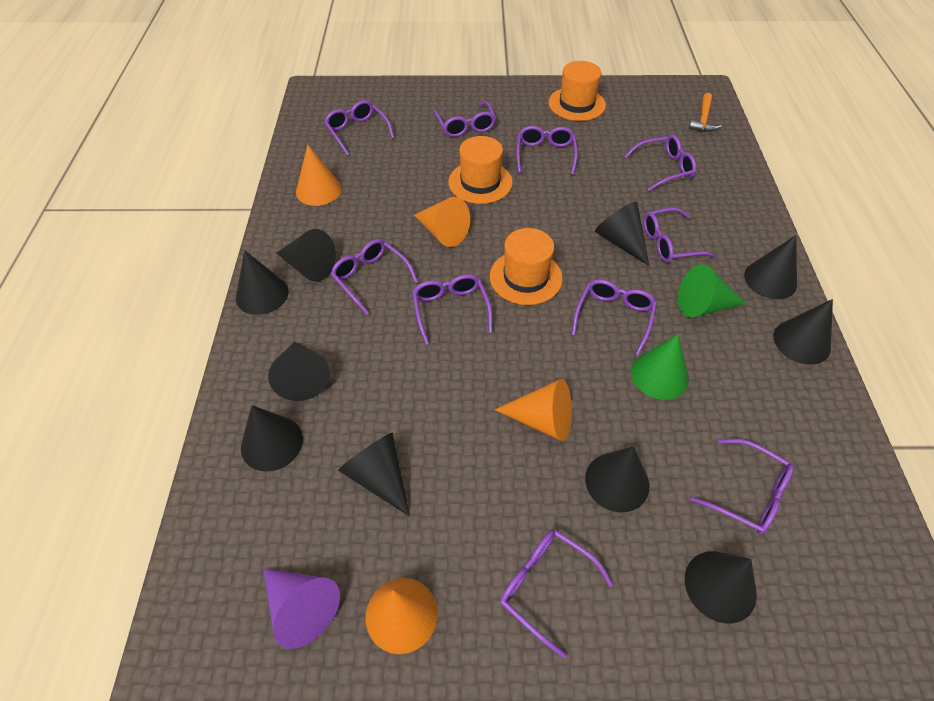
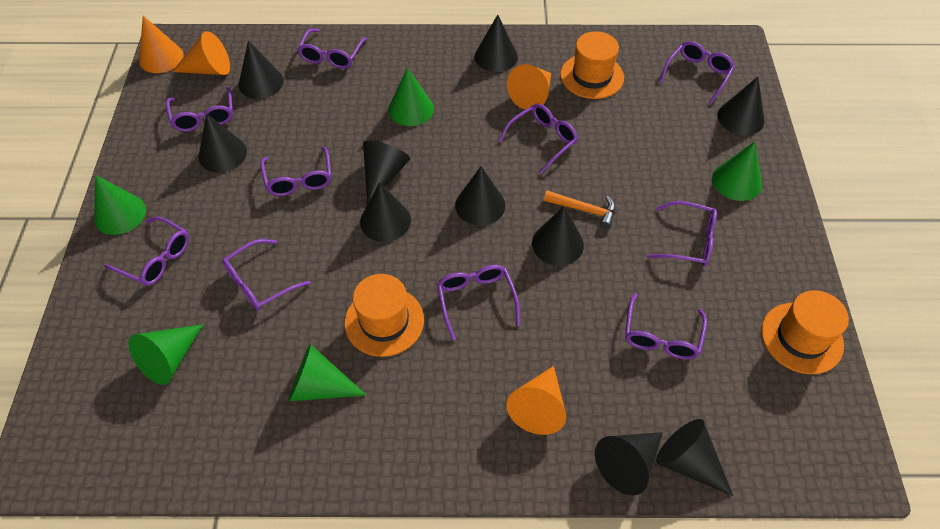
green cone: [631,334,689,400] [678,264,746,318] = 2 -> [94,175,146,235] [129,324,203,385] [289,344,366,401] [388,68,434,126] [712,142,762,201] = 5
purple cone: [263,569,340,649] = 1 -> none = 0

